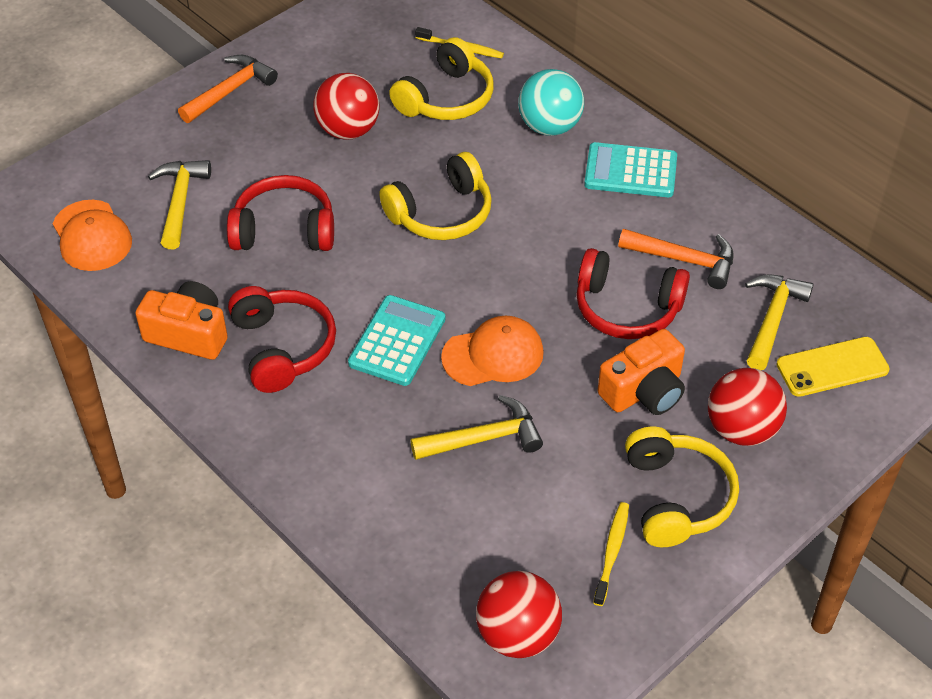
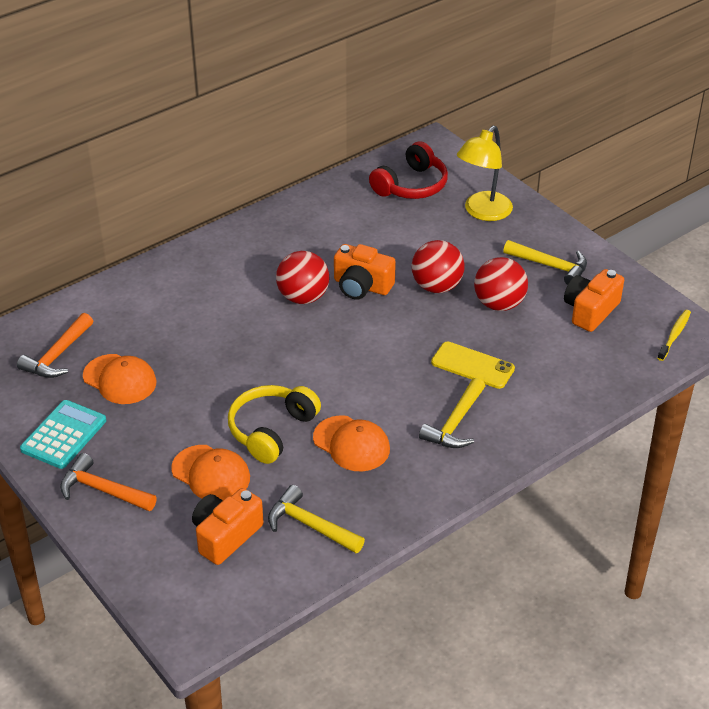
orange camera: [135,281,228,360] [598,329,685,415] = 2 -> [192,488,264,565] [334,244,396,300] [564,269,624,332] = 3
orange cap: [53,200,132,271] [441,316,544,386] = 2 -> [83,354,157,404] [171,445,250,500] [313,415,390,471] = 3
red headphones: [227,175,334,251] [228,286,336,393] [576,248,690,339] = 3 -> [369,141,448,199] = 1
turquoise ball: [518,69,584,136] = 1 -> none = 0
turquoise calculator: [348,295,445,386] [584,142,677,197] = 2 -> [20,400,106,469] = 1
yellow headphones: [379,152,492,240] [389,37,493,120] [625,427,739,547] = 3 -> [228,385,321,464] = 1
yellow lamp: none = 0 -> [457,126,513,221] = 1
yellow toothbrush: [415,27,504,59] [593,502,629,606] = 2 -> [657,310,691,361] = 1

